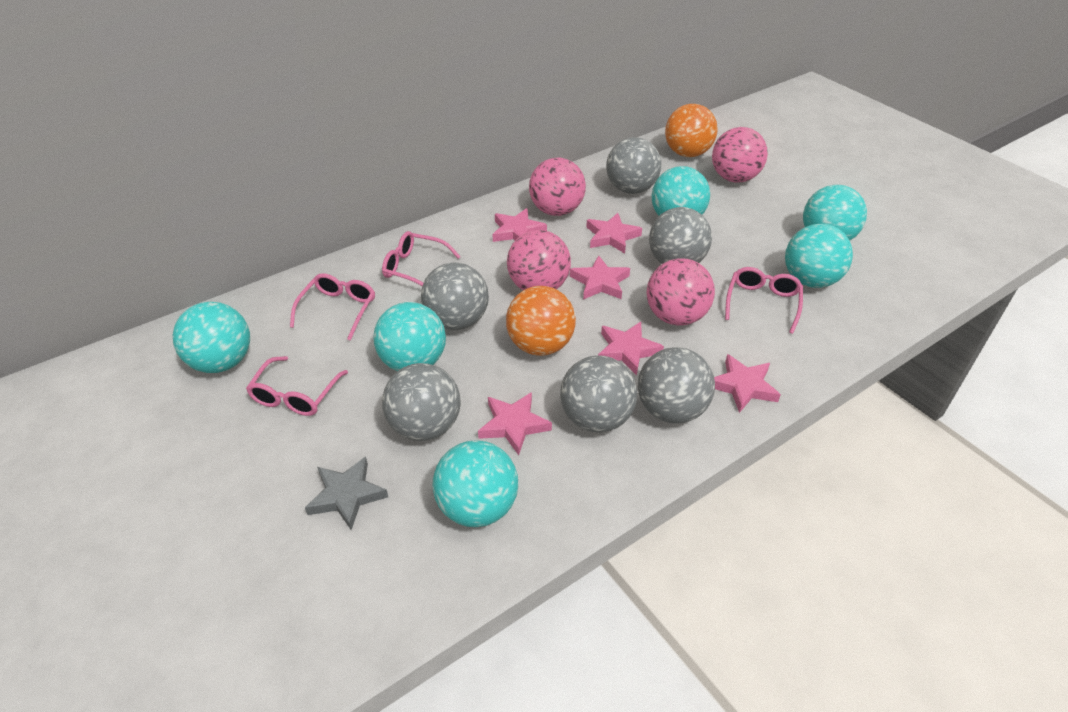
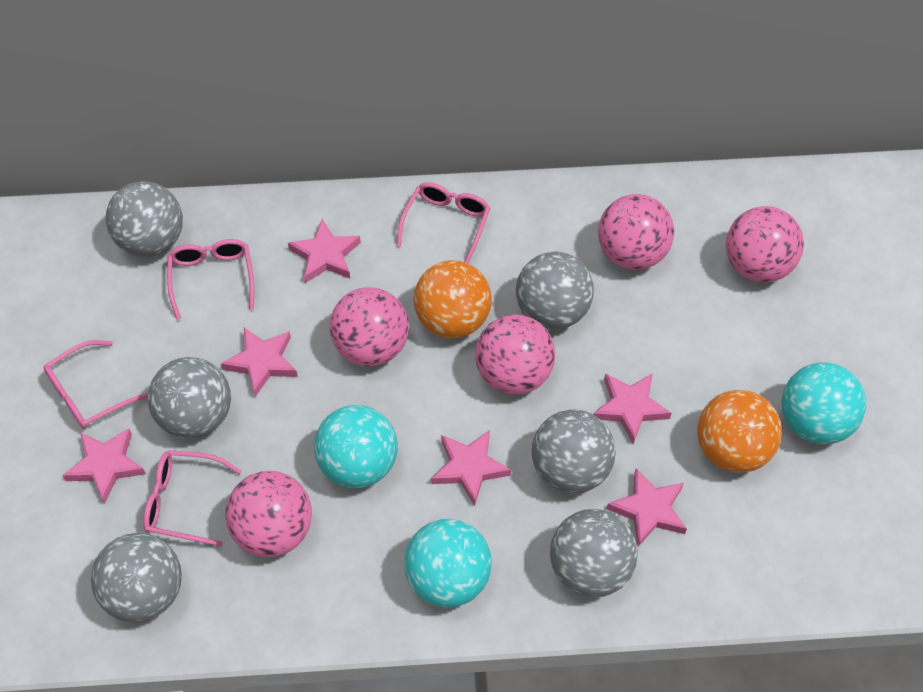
grey star: [305,457,388,530] = 1 -> none = 0
pink ball: [507,230,571,290] [529,158,586,216] [647,258,715,326] [712,127,768,183] = 4 -> [225,471,312,557] [330,287,409,366] [475,315,555,395] [598,194,674,270] [726,206,804,283] = 5
turquoise ball: [173,302,250,373] [373,302,446,371] [433,440,518,527] [651,166,710,216] [785,224,853,288] [803,185,867,240] = 6 -> [314,405,398,488] [404,519,492,608] [781,362,866,445] = 3

